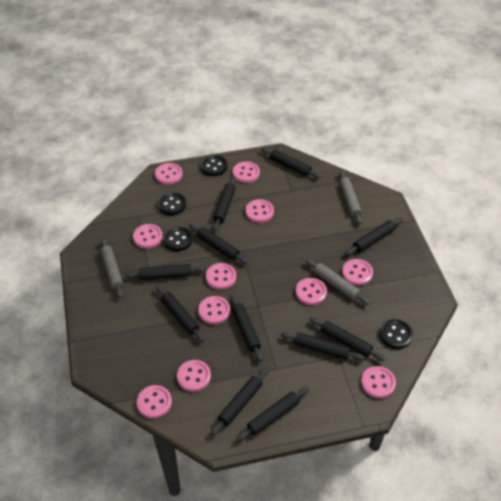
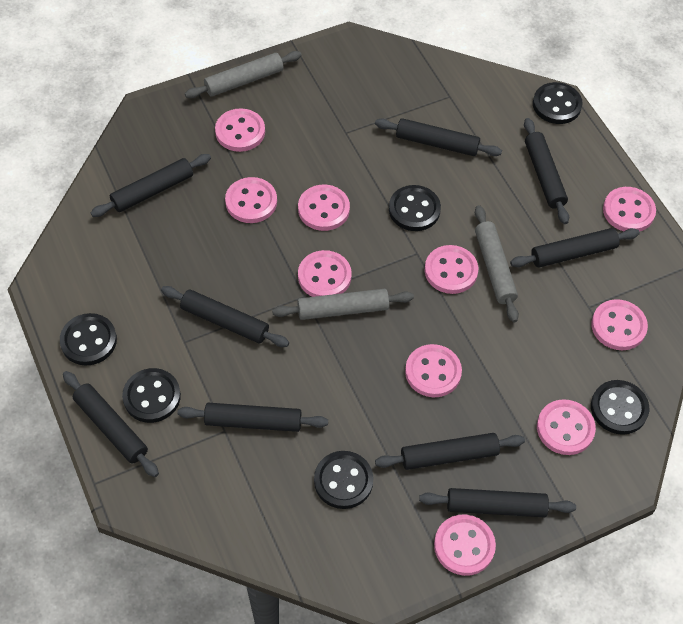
black button: [158,192,186,215] [163,226,192,251] [200,155,227,176] [380,319,413,349] = 4 -> [60,313,117,365] [122,368,181,423] [314,451,373,509] [389,185,441,231] [533,82,583,124] [591,380,649,435] = 6
black rolling pin: [125,264,205,280] [156,285,204,342] [189,224,248,264] [211,368,268,435] [213,177,236,231] [230,294,263,362] [236,386,309,441] [261,148,321,178] [281,332,364,360] [310,317,385,361] [345,217,403,255] = 11 -> [63,371,159,477] [91,154,211,217] [161,286,289,347] [178,403,328,432] [375,118,502,156] [375,433,525,470] [419,488,576,517] [510,228,640,267] [524,118,569,224] = 9
pink button: [133,224,163,249] [137,385,172,419] [155,163,182,185] [177,360,211,392] [198,296,230,324] [206,263,236,290] [233,161,260,183] [246,199,274,223] [296,278,327,305] [342,259,373,285] [361,366,396,398] = 11 -> [215,108,265,152] [225,177,277,223] [298,185,350,231] [298,250,352,297] [405,344,462,397] [425,245,478,294] [434,514,496,576] [537,399,596,455] [591,299,648,350] [603,187,656,232] = 10

